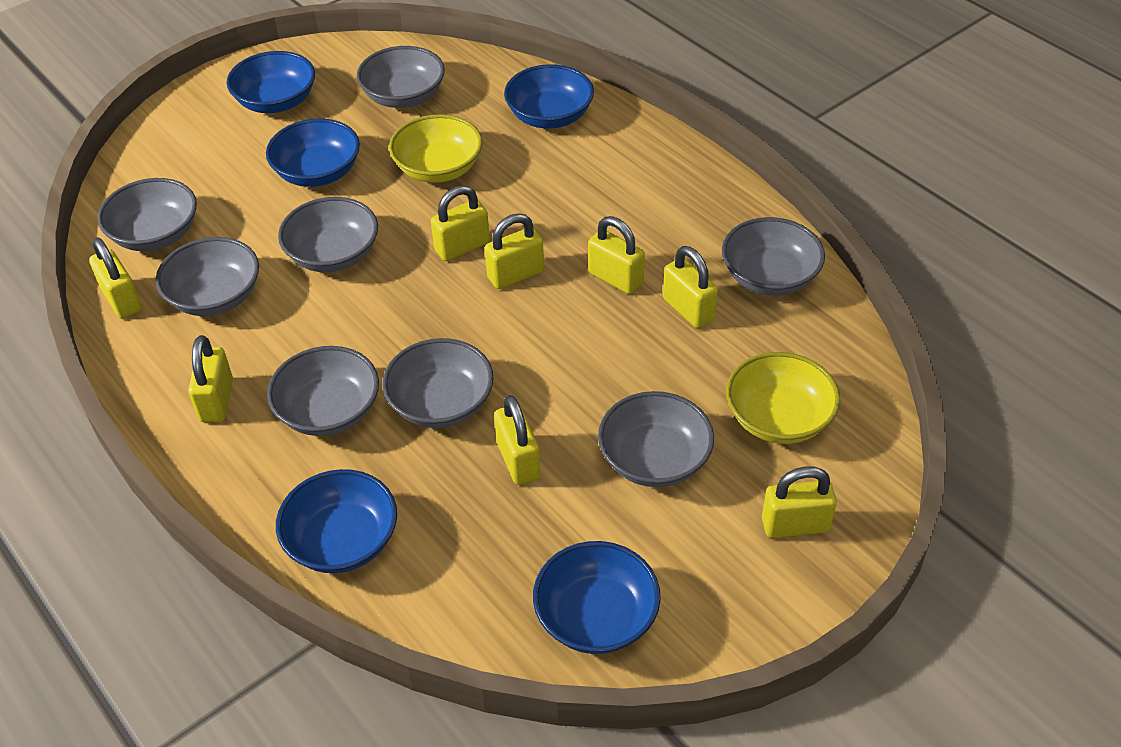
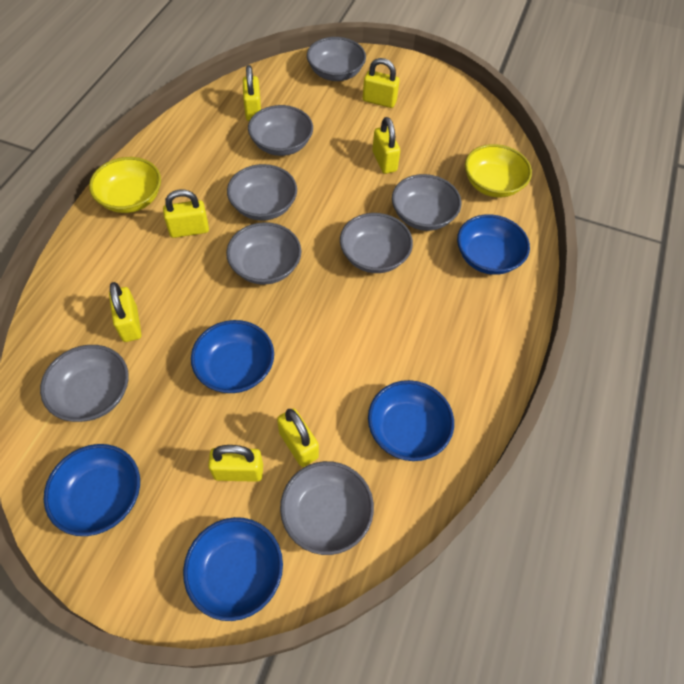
yellow padlock: [89,237,142,319] [188,335,233,422] [431,185,490,261] [485,213,544,289] [494,395,541,485] [588,216,645,294] [663,246,718,328] [762,466,837,538] = 8 -> [109,282,142,342] [163,190,209,238] [208,445,263,482] [243,65,261,121] [277,408,319,467] [363,58,399,108] [372,117,400,174] = 7

